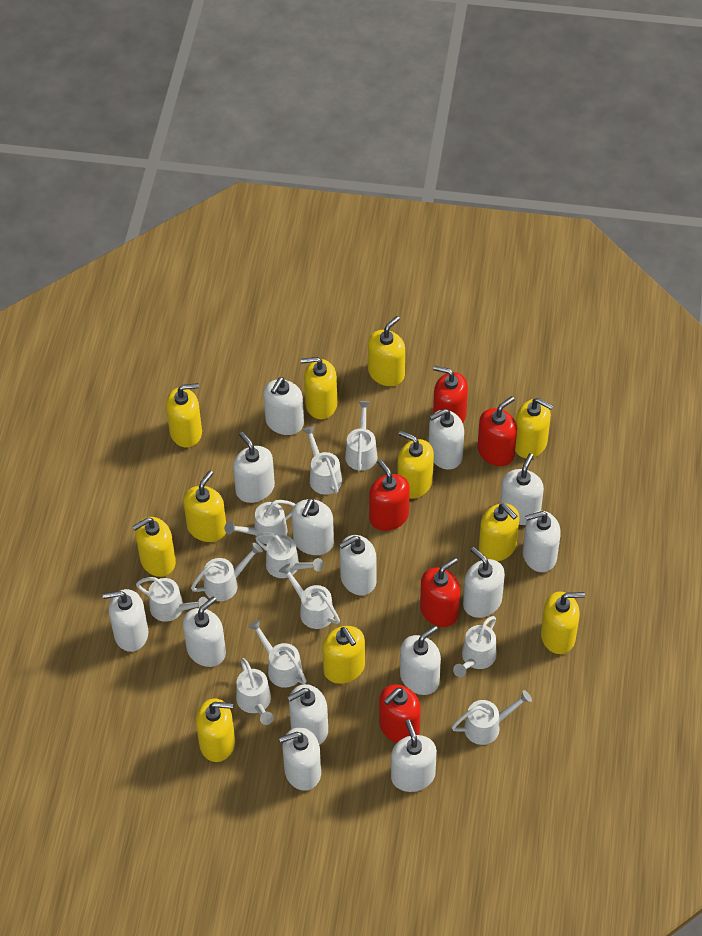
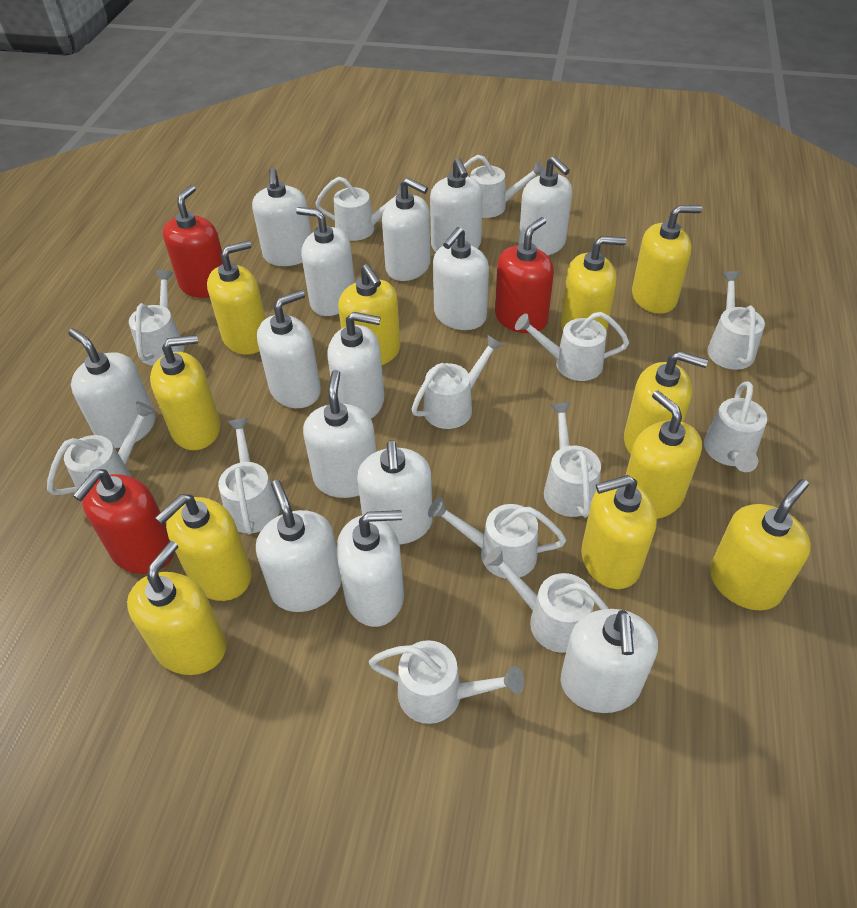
red soap dispenser: [369,459,410,531] [379,684,421,743] [420,557,460,627] [433,366,468,423] [477,396,517,466] = 5 -> [73,469,174,574] [163,185,223,298] [495,217,554,333] = 3
white watering can: [136,577,208,622] [191,543,263,601] [225,500,295,544] [236,658,274,725] [248,620,307,688] [255,532,323,578] [279,564,340,629] [303,426,342,495] [345,401,377,471] [452,690,532,745] [453,616,497,677] = 11 -> [47,401,155,495] [129,270,184,366] [218,418,280,534] [315,177,401,241] [369,640,524,724] [411,335,504,429] [428,497,566,579] [464,155,544,218] [484,547,609,653] [515,312,629,381] [544,402,601,518] [704,382,767,472] [707,271,765,370] = 13

